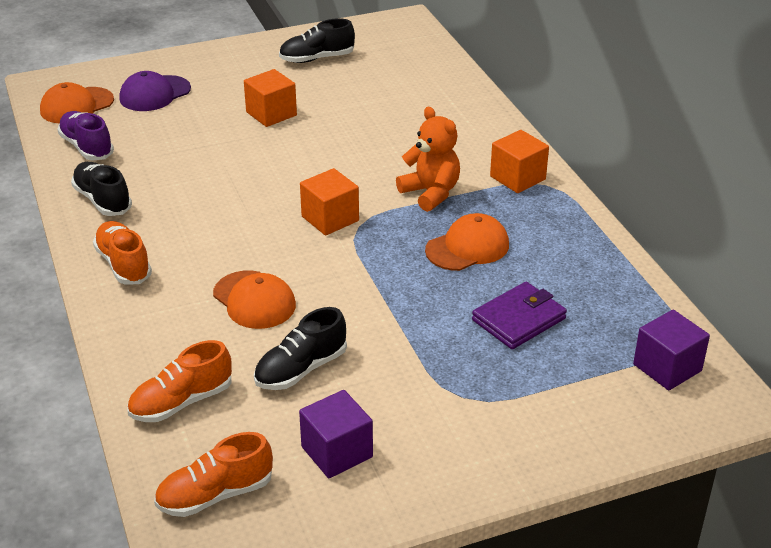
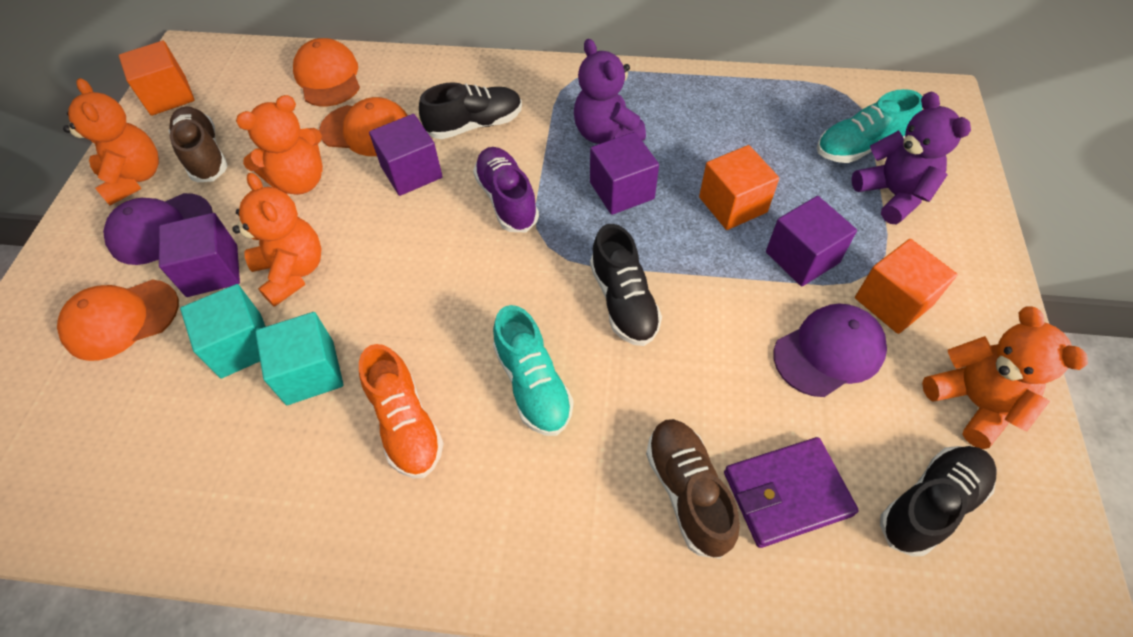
brown shoe: none = 0 -> [168,107,228,182] [646,419,740,559] = 2
orange shoe: [93,221,152,285] [127,340,232,422] [154,432,273,517] = 3 -> [359,344,444,478] = 1
orange teddy bear: [396,107,460,212] = 1 -> [63,78,159,206] [232,173,322,307] [236,95,323,195] [922,306,1088,449] = 4
purple cap: [120,71,191,111] = 1 -> [103,193,213,265] [774,304,887,397] = 2
purple cube: [299,390,373,478] [633,310,710,390] = 2 -> [159,213,240,297] [369,114,443,196] [590,132,659,215] [766,196,857,286] = 4
purple teddy bear: none = 0 -> [574,39,646,144] [851,92,971,224] = 2
turquoise cube: none = 0 -> [180,284,266,378] [255,312,344,405] = 2
turquoise shoe: none = 0 -> [493,305,574,436] [817,89,922,163] = 2

